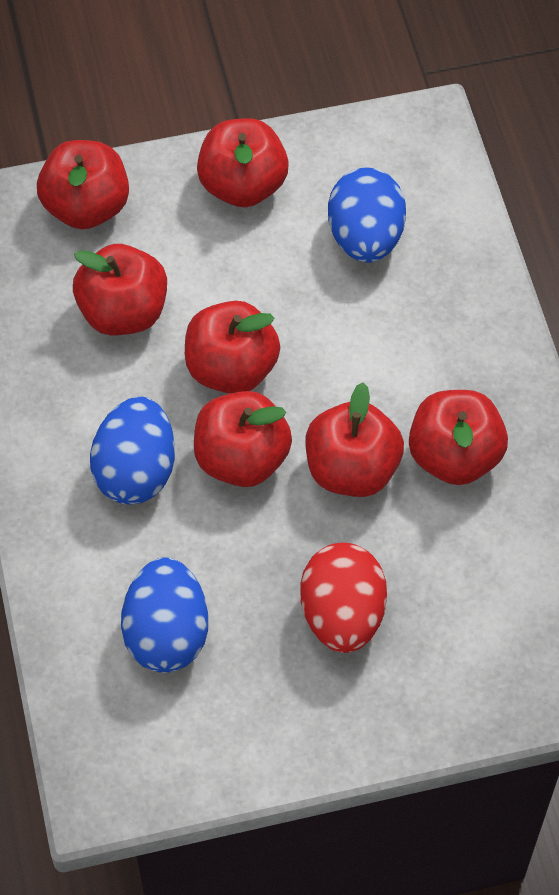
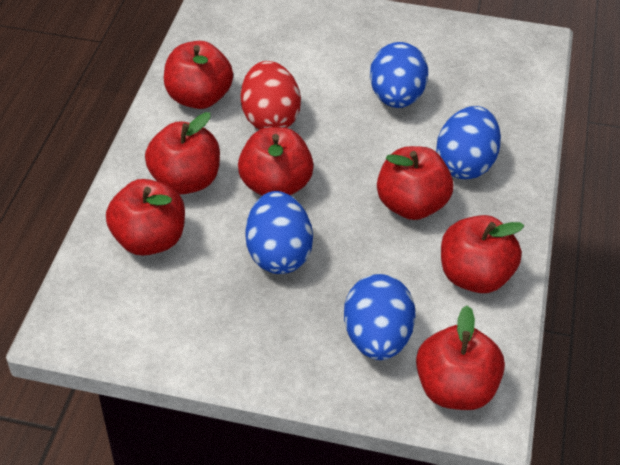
blue egg: [90,397,175,504] [121,557,208,673] [328,167,406,263] = 3 -> [245,191,313,274] [344,274,416,360] [370,42,428,108] [436,106,501,179] = 4

